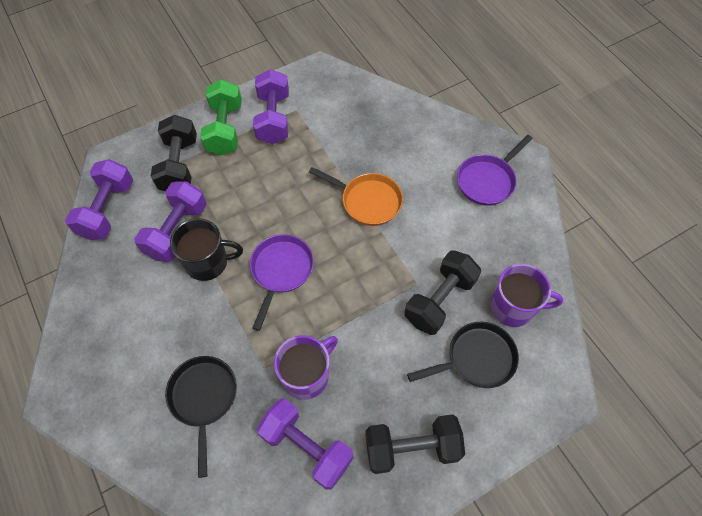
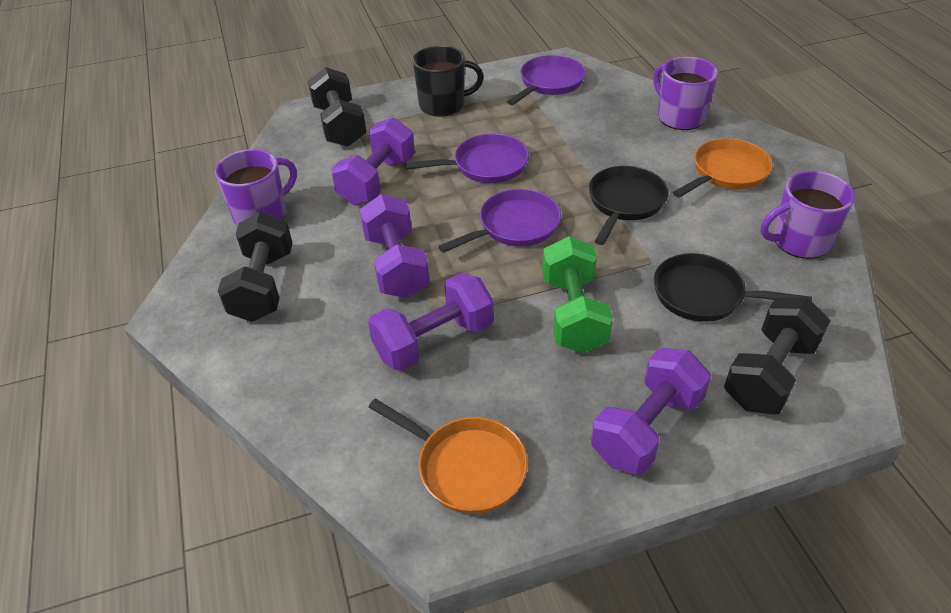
orange pan: [309,167,403,226] = 1 -> [369,399,528,514] [673,138,773,198] = 2
purple mug: [274,335,338,400] [490,264,563,327] = 2 -> [215,149,297,226] [653,57,718,130] [760,171,855,259] = 3
purple pan: [250,234,314,331] [457,135,533,206] = 2 -> [405,134,529,183] [438,189,561,253] [507,55,586,105] = 3

